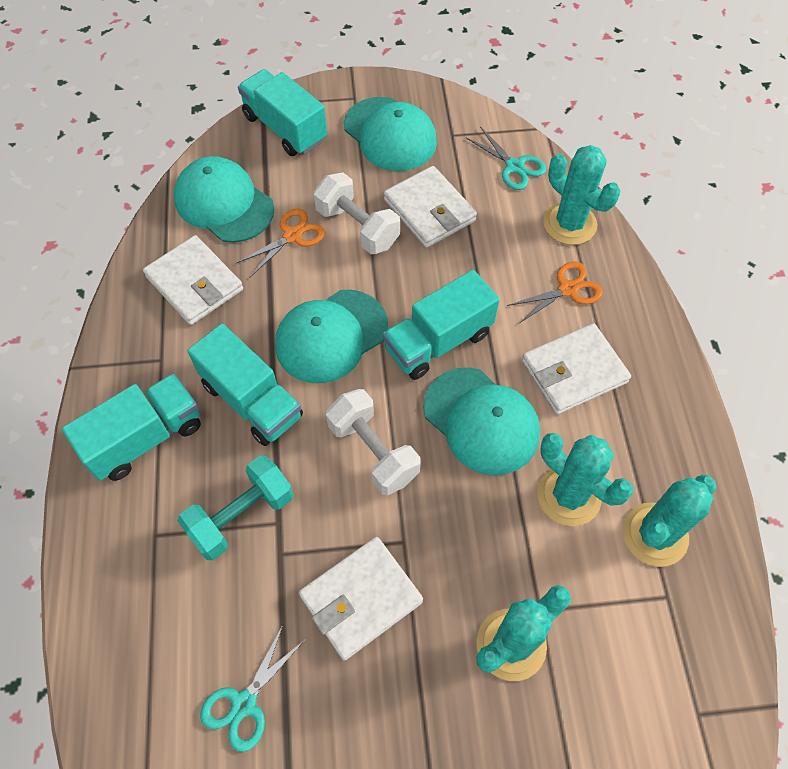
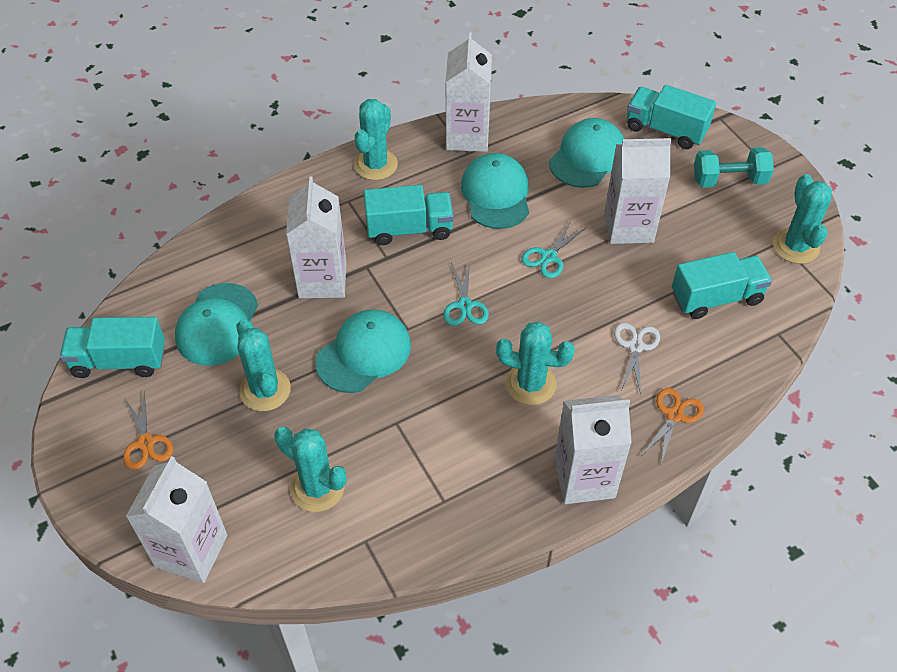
turquoise cactus: [476,585,571,681] [537,433,633,526] [543,145,620,245] [623,474,717,567] = 4 -> [237,319,291,411] [274,427,347,512] [354,99,398,180] [496,322,575,405] [773,174,832,264] = 5
white carton: none = 0 -> [126,456,227,583] [286,176,346,298] [446,32,492,152] [554,395,632,504] [605,138,672,244] = 5
white dumbbell: [314,173,400,254] [326,389,421,496] = 2 -> none = 0
white scissors: none = 0 -> [614,323,660,394] = 1
white wallet: [143,235,243,325] [299,537,423,661] [384,166,477,248] [522,323,631,415] = 4 -> none = 0

